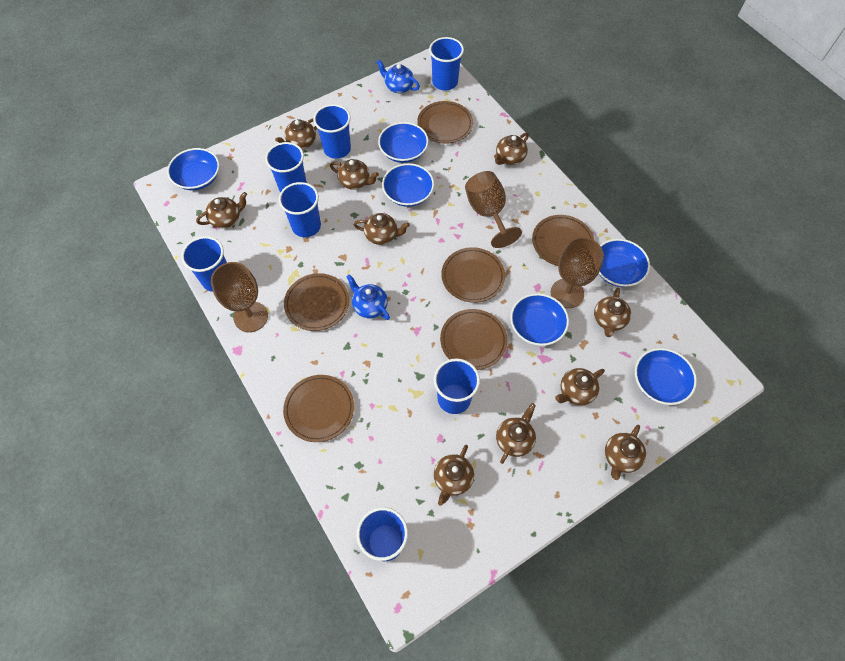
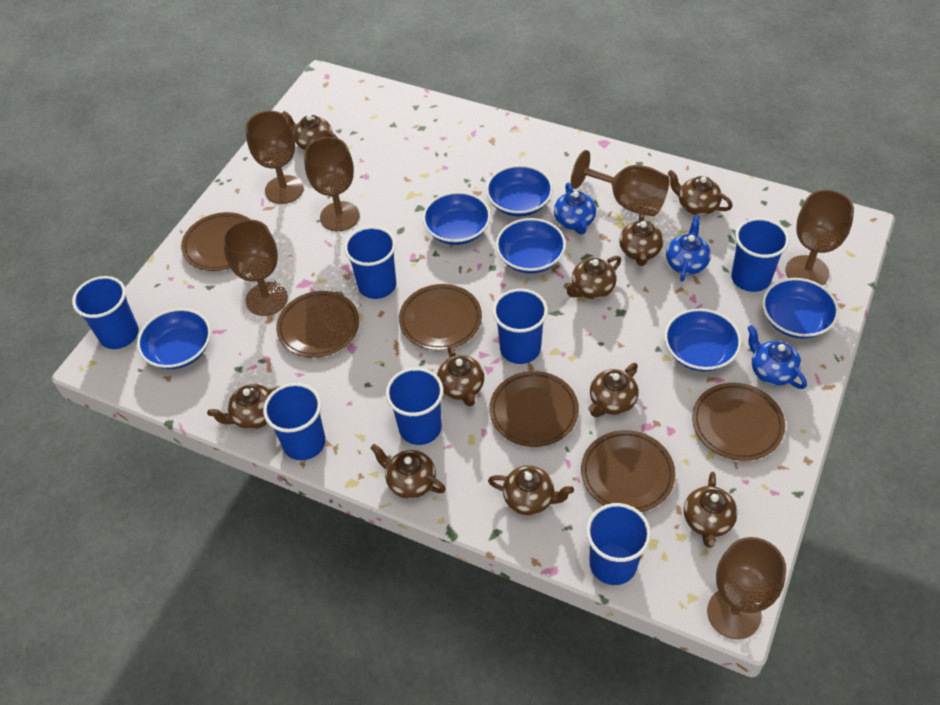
blue teapot: [347,274,390,320] [377,60,420,93] = 2 -> [554,183,596,234] [666,215,711,281] [747,325,807,389] = 3
brown goblet: [211,262,268,332] [465,171,522,248] [551,237,604,308] = 3 -> [223,220,288,316] [245,111,304,204] [304,137,360,231] [571,150,670,216] [707,537,786,639] [785,190,854,286] = 6

